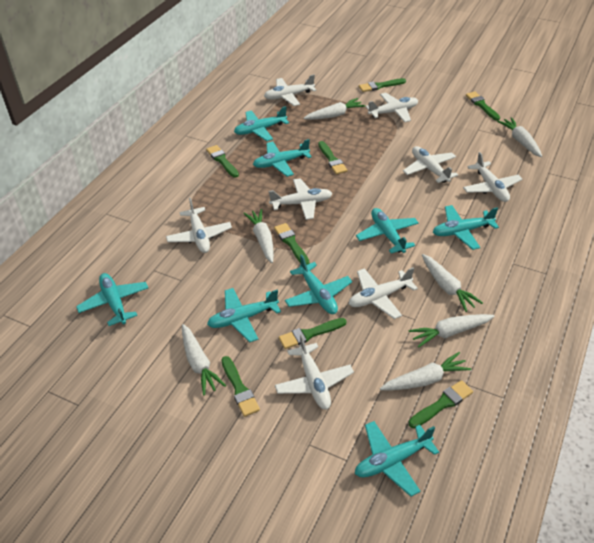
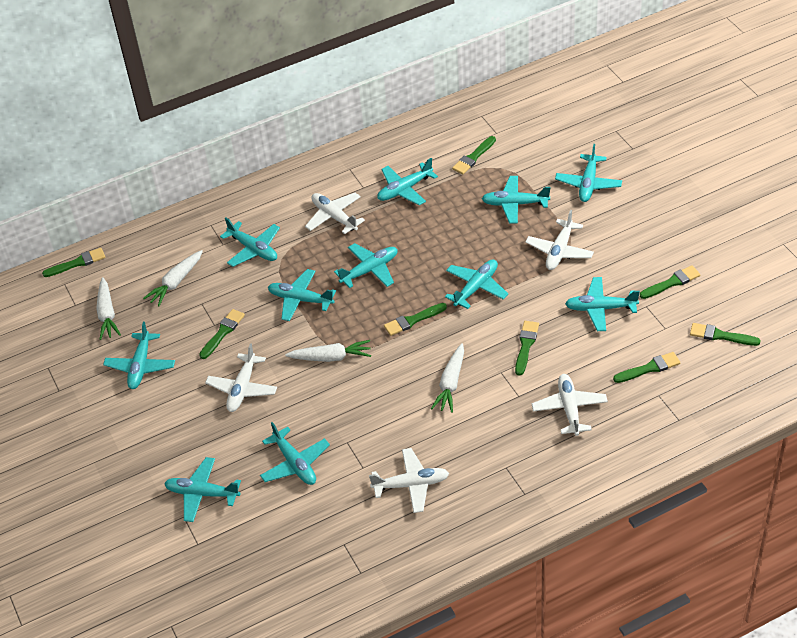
turquoise plane: [76,273,148,326] [207,288,281,342] [234,106,289,141] [253,139,312,177] [285,254,352,314] [355,421,439,497] [356,208,419,253] [433,205,499,250] = 8 -> [103,322,175,389] [164,457,241,522] [220,218,280,267] [260,422,330,485] [268,269,336,321] [334,243,397,288] [377,158,438,205] [445,259,508,309] [482,176,550,224] [555,144,622,202] [565,277,640,331] = 11
white carrot: [182,324,226,395] [243,209,274,263] [304,98,365,120] [380,352,471,391] [409,314,495,348] [422,254,483,312] [497,117,542,157] = 7 -> [96,277,121,340] [143,250,203,306] [285,340,371,362] [431,343,464,413] = 4
white plane: [166,198,232,253] [264,75,316,106] [269,178,333,220] [275,334,354,410] [349,267,418,319] [366,93,418,122] [403,146,458,183] [463,152,522,202] = 8 -> [205,344,277,412] [305,193,365,234] [369,448,449,513] [525,210,594,270] [532,374,608,436] = 5

